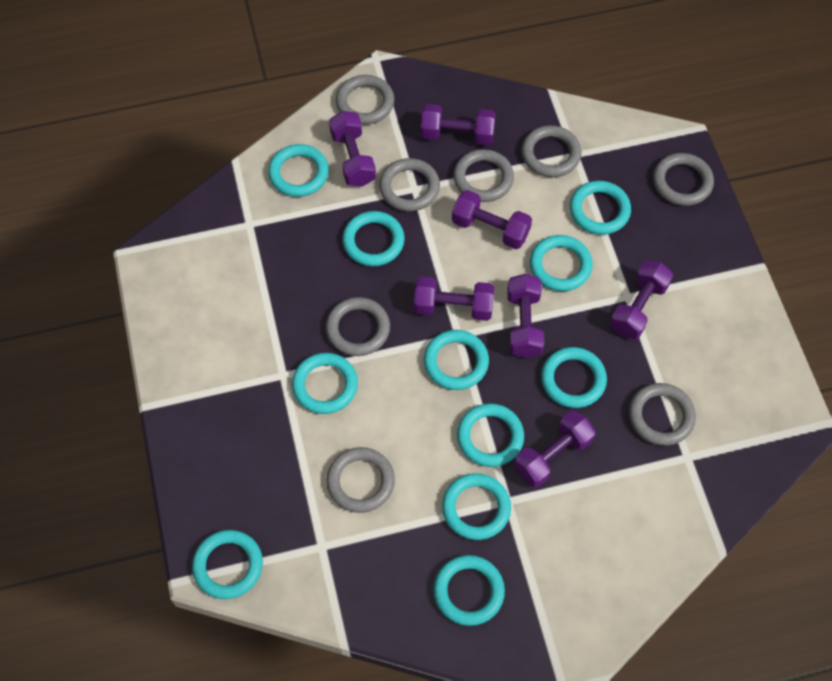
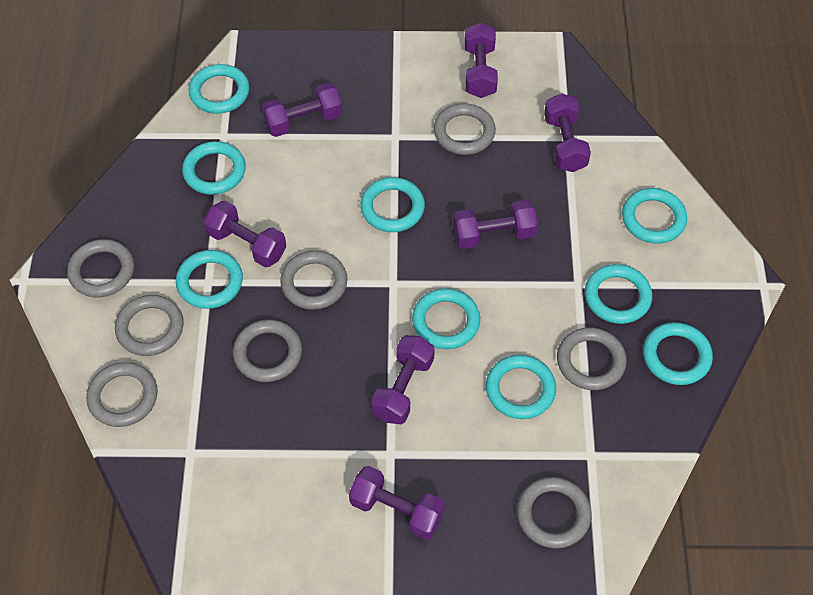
turquoise ring: [192,530,263,599] [268,144,329,197] [292,353,358,414] [342,211,405,266] [424,330,489,390] [433,555,505,626] [442,473,511,540] [457,403,524,467] [530,235,593,291] [541,347,607,408] [570,181,631,235] = 11 -> [176,250,243,309] [182,141,246,195] [189,64,249,114] [360,177,425,232] [412,288,480,349] [486,355,556,419] [585,264,652,324] [622,188,687,244] [643,322,713,385] = 9

